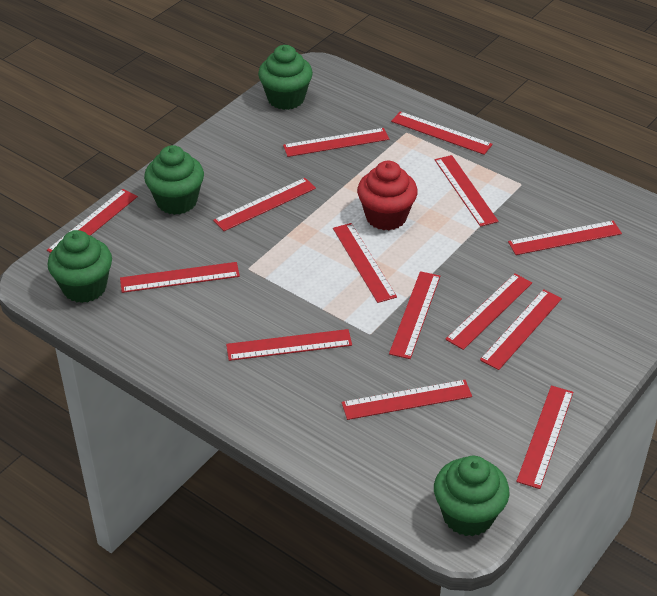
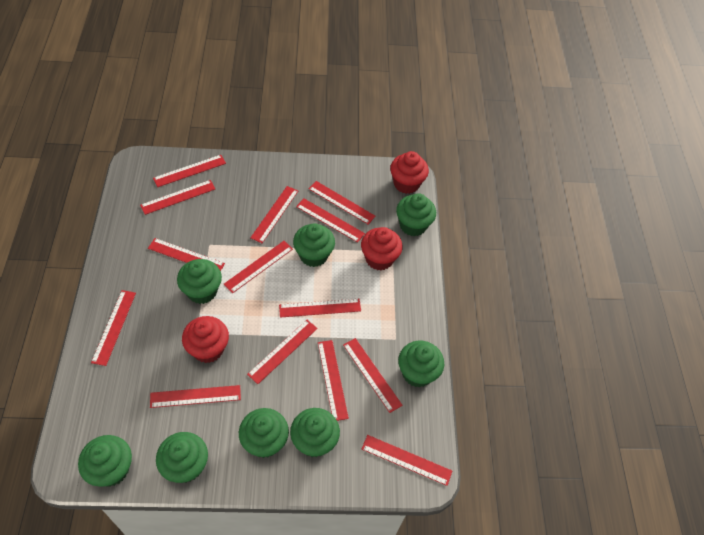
green cupcake: [48,230,112,303] [144,145,204,215] [258,45,313,110] [434,456,510,537] = 4 -> [78,435,132,487] [156,432,208,483] [177,259,222,304] [239,408,289,458] [290,408,340,457] [293,223,335,267] [396,193,436,236] [398,341,444,387] = 8
red cupcake: [357,161,418,230] = 1 -> [182,316,229,363] [361,227,403,270] [390,151,429,194] = 3

